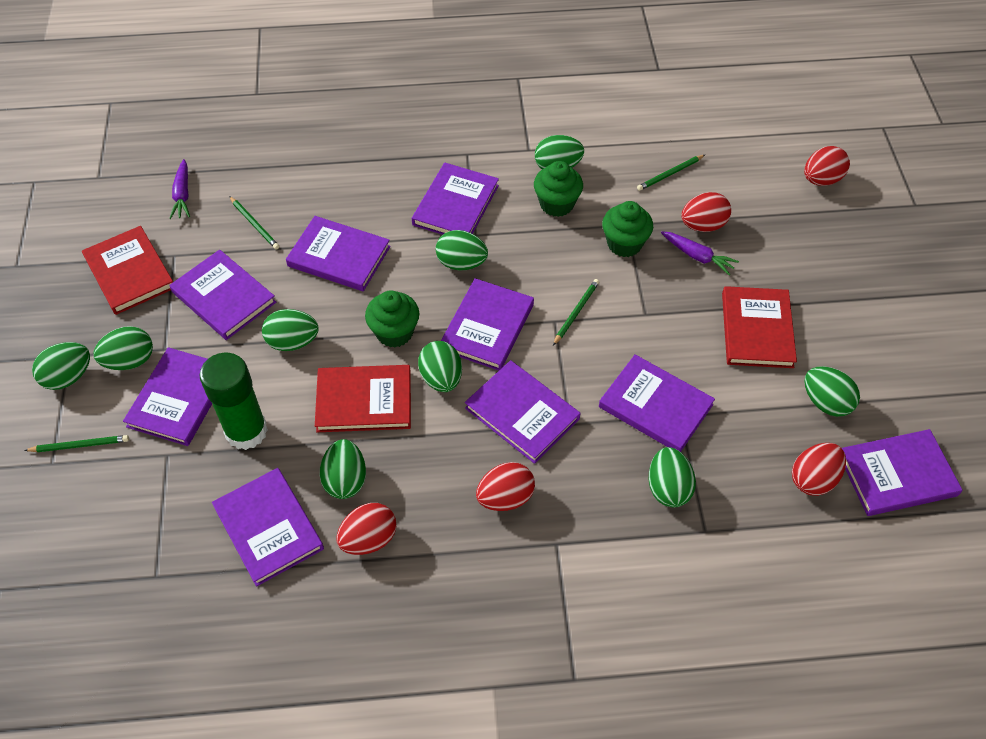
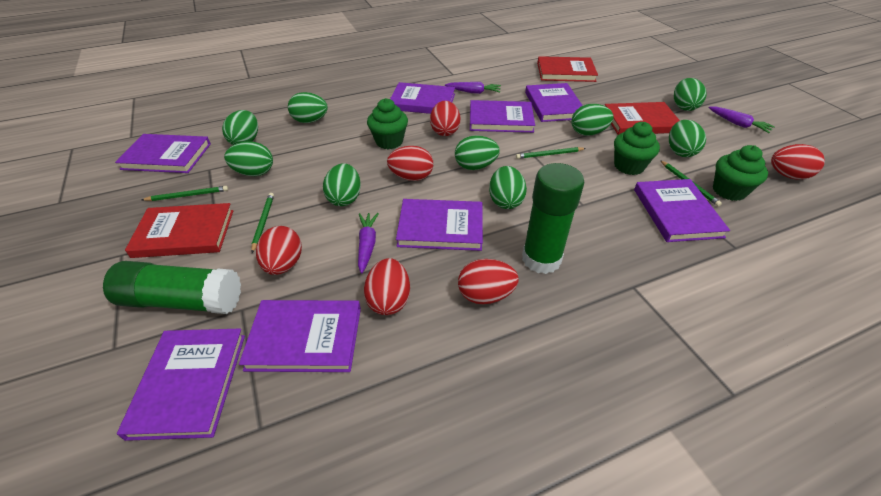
green glue stick: [200,353,268,450] = 1 -> [103,261,241,314] [522,163,584,274] = 2
purple book: [123,347,212,446] [169,250,276,340] [212,468,324,587] [286,216,390,291] [412,163,499,235] [441,278,534,371] [465,360,580,464] [599,354,715,452] [842,429,962,516] = 9 -> [115,134,211,173] [117,329,245,441] [239,300,361,372] [390,82,455,114] [396,199,483,251] [470,100,535,133] [525,83,583,122] [634,179,730,242] = 8
purple carrot: [169,159,190,219] [661,231,739,275] = 2 -> [358,213,379,274] [445,82,501,94] [709,107,775,133] = 3
red egg: [337,503,396,555] [476,462,535,511] [681,192,731,232] [792,443,846,496] [804,146,850,186] = 5 -> [256,226,302,275] [364,258,410,315] [387,146,433,181] [430,101,460,136] [458,259,519,304] [771,144,825,179] = 6

